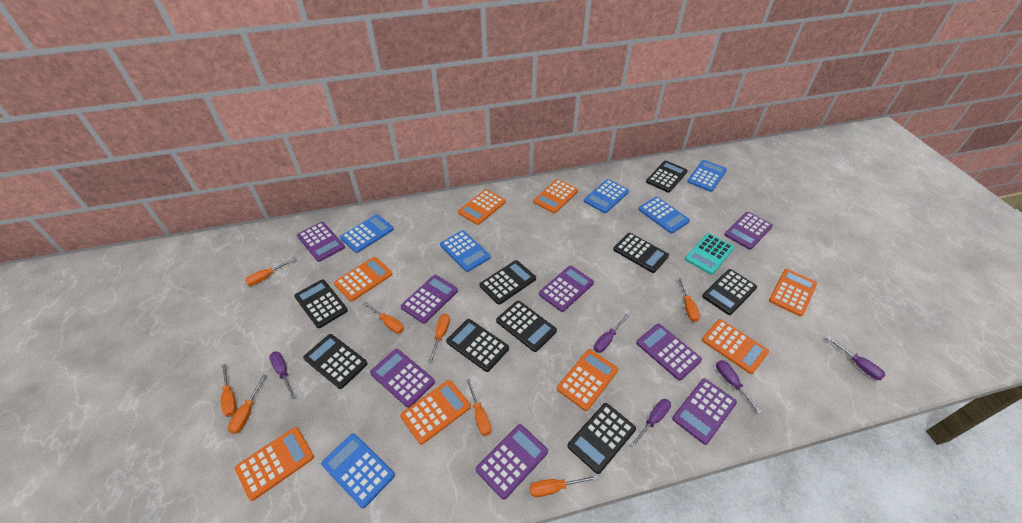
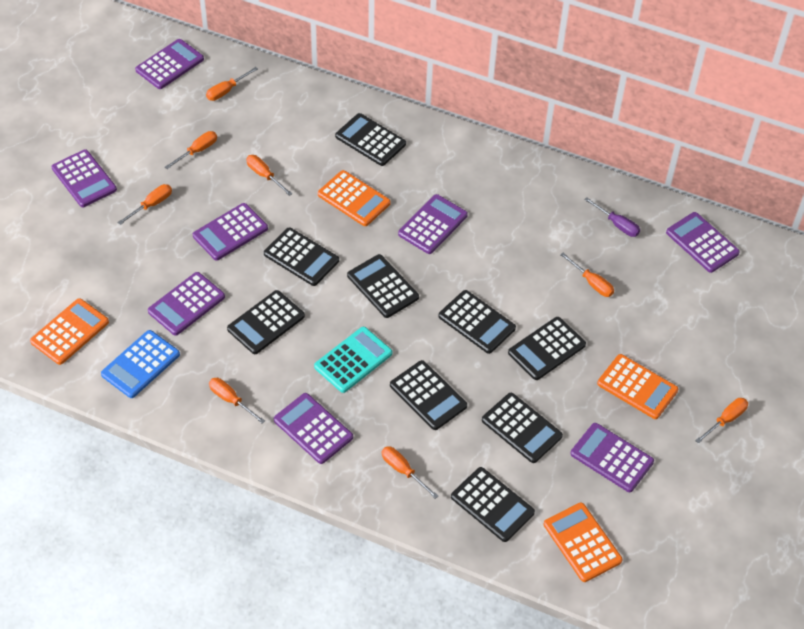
blue calculator: [321,433,395,508] [340,214,394,253] [440,231,491,272] [584,179,629,213] [638,197,690,234] [687,160,727,192] = 6 -> [101,330,180,398] = 1
orange calculator: [235,427,314,501] [334,257,392,302] [400,380,471,444] [458,189,506,225] [533,179,578,213] [557,349,618,411] [702,319,769,374] [769,269,817,317] = 8 -> [30,298,109,365] [318,170,391,226] [544,502,622,582] [597,354,678,419] = 4
purple screwdriver: [269,351,295,399] [594,314,629,353] [630,399,671,448] [716,360,762,414] [826,336,885,380] = 5 -> [584,197,640,237] = 1

